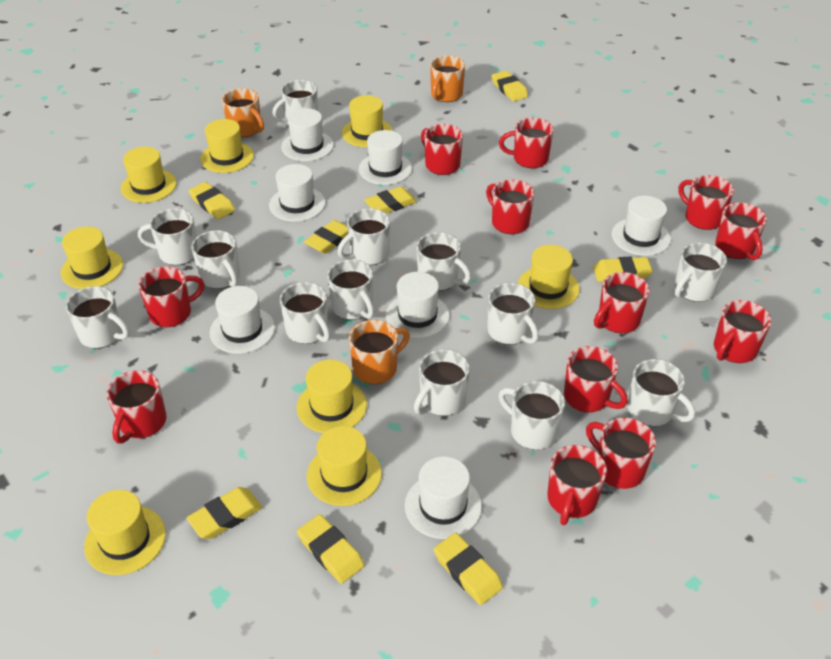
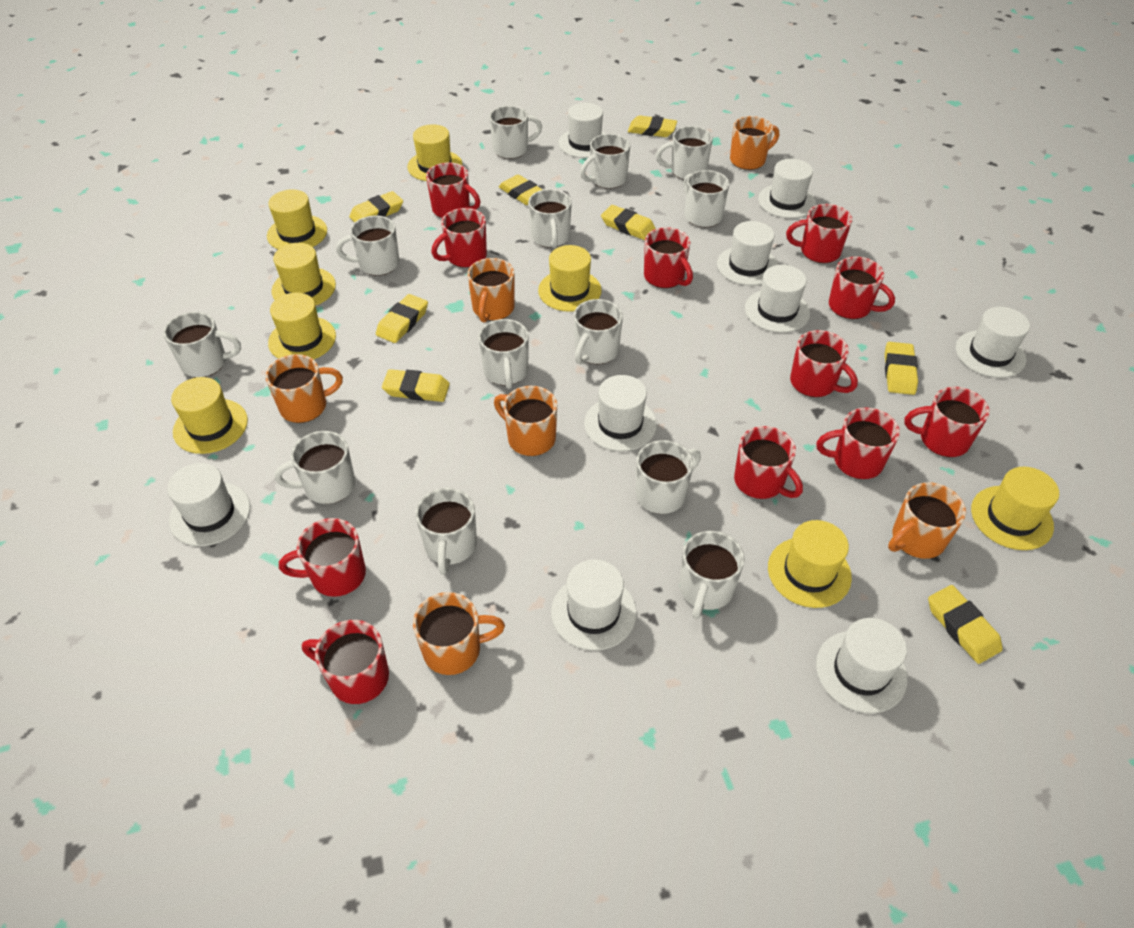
orange mug: [222,88,264,137] [349,320,410,384] [430,56,465,102] = 3 -> [265,354,343,423] [413,592,505,675] [467,258,515,323] [494,386,557,456] [730,116,779,170] [888,482,966,559] = 6
red mug: [106,370,166,444] [138,266,205,327] [421,124,463,175] [486,179,534,234] [499,118,554,168] [547,445,607,525] [564,346,628,413] [586,418,656,489] [594,272,650,333] [679,175,734,230] [714,300,771,363] [715,203,767,260] = 12 -> [279,518,366,597] [302,620,389,704] [426,163,480,218] [431,208,487,268] [644,227,693,288] [734,426,803,499] [786,204,852,263] [790,330,858,397] [816,407,900,479] [829,257,895,319] [904,387,990,457] = 11
white hat: [210,286,275,354] [269,164,325,222] [281,108,334,161] [359,130,412,185] [386,272,450,338] [405,456,482,539] [612,196,671,256] = 7 -> [167,463,250,546] [551,560,637,651] [558,103,606,158] [584,375,657,451] [717,221,779,286] [745,265,810,333] [758,159,816,218] [816,618,907,713] [956,307,1030,378] = 9

